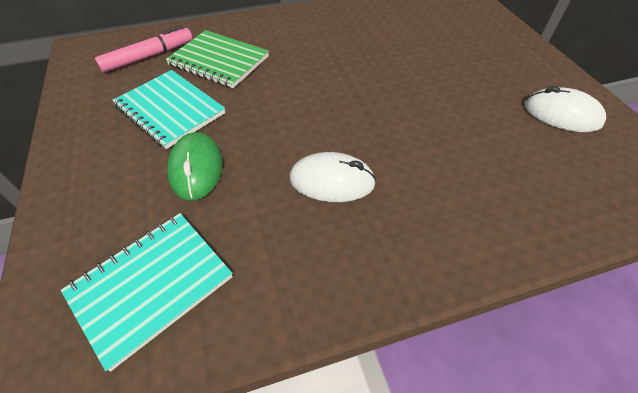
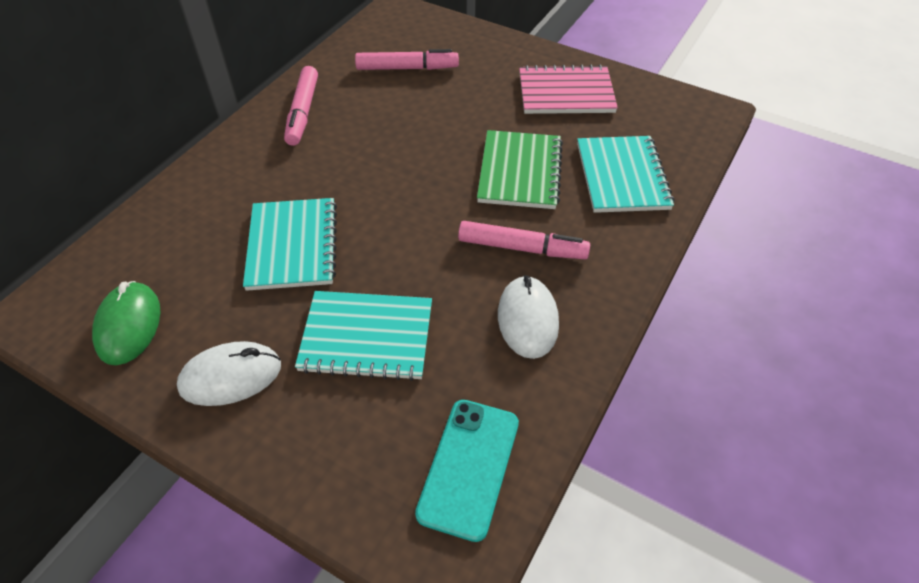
pink marker: [95,26,193,73] = 1 -> [284,66,318,146] [355,49,459,70] [458,221,590,259] = 3
pink notebook: none = 0 -> [519,64,618,114] = 1
turquoise notebook: [61,213,233,372] [112,70,225,149] = 2 -> [243,198,337,291] [295,291,432,381] [577,136,674,213] = 3
turquoise phone: none = 0 -> [415,400,519,542] = 1

